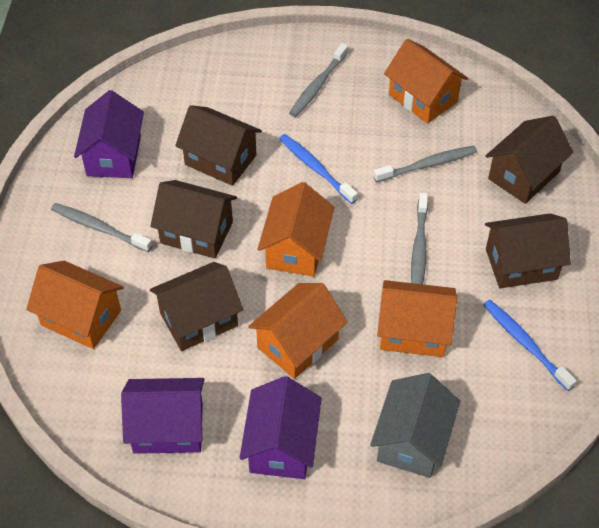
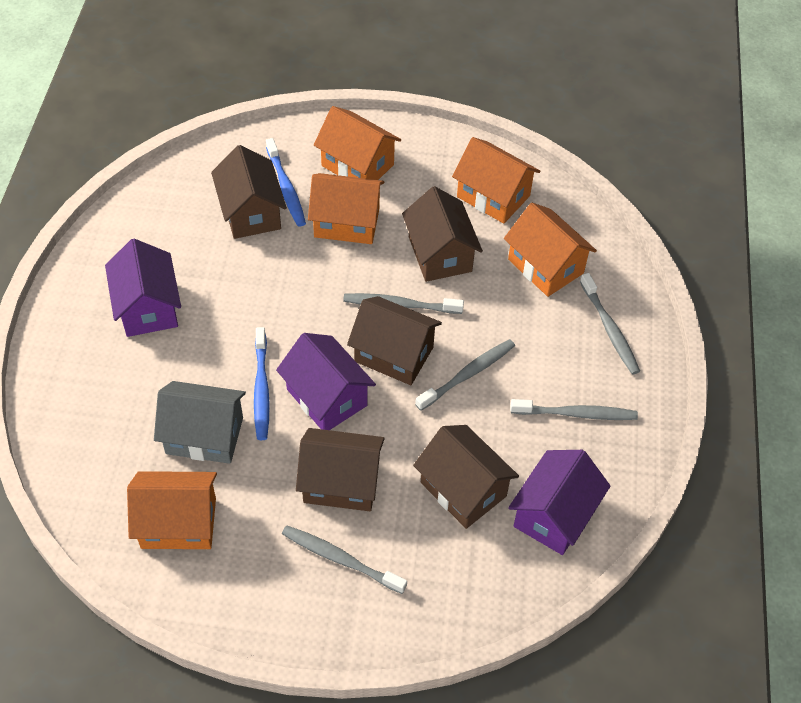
grey toothbrush: [51,203,152,252] [289,43,348,117] [373,146,477,183] [411,193,428,284] = 4 -> [282,525,407,594] [343,293,464,314] [415,339,515,411] [510,399,638,420] [580,273,640,375] = 5

